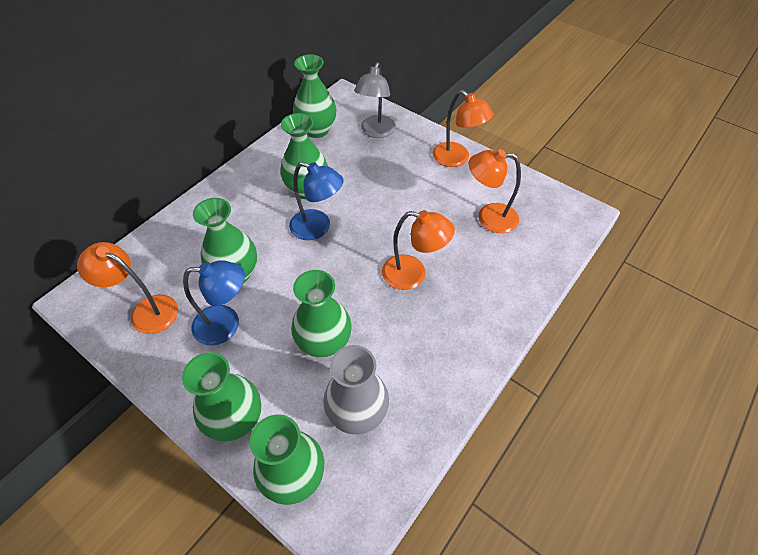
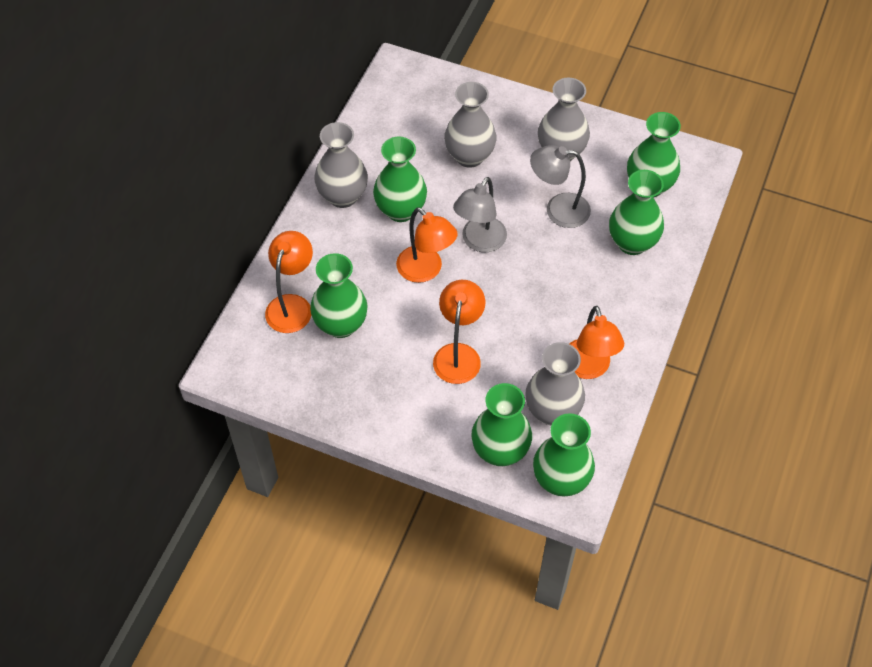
blue lamp: [183,260,245,346] [289,161,344,240] = 2 -> none = 0
grey lamp: [354,62,396,138] = 1 -> [453,177,507,253] [530,145,591,228] = 2
grey vase: [323,345,389,434] = 1 -> [314,122,368,208] [444,82,497,168] [525,342,585,425] [538,78,590,161] = 4

